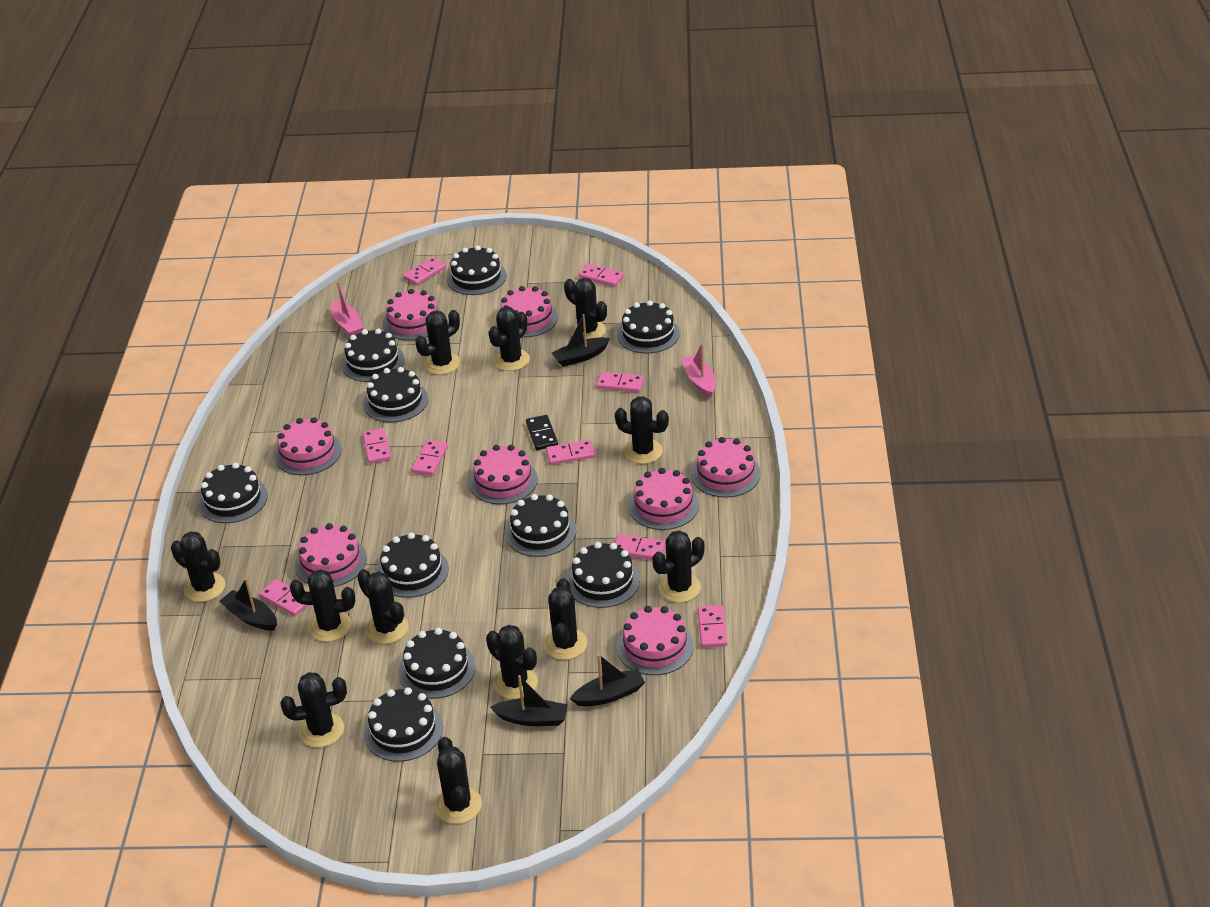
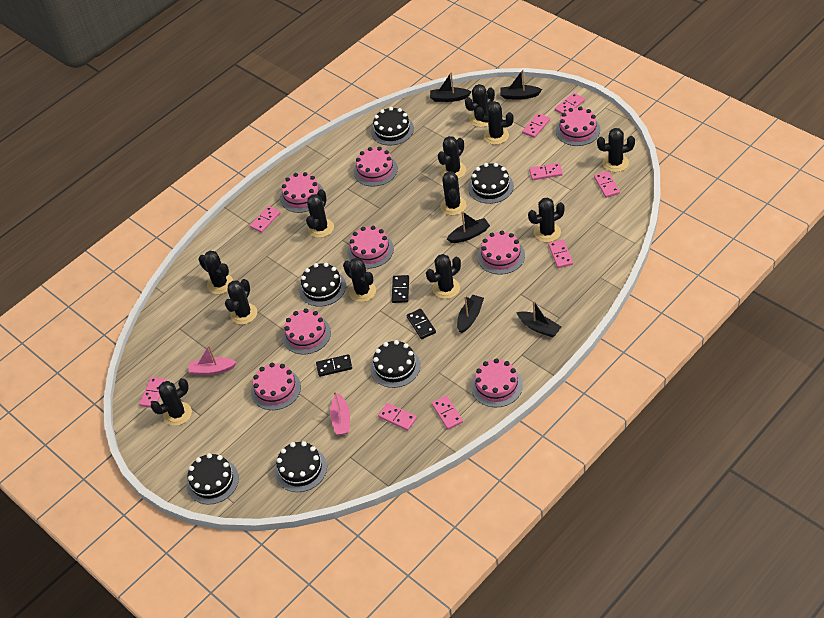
black boat: [219,578,277,630] [490,675,568,726] [552,314,610,367] [570,654,645,706] = 4 -> [430,72,471,102] [447,211,490,243] [457,295,484,333] [500,69,542,100] [516,300,561,337] = 5
black cake: [198,463,268,523] [341,329,405,382] [363,367,428,423] [364,687,443,762] [376,532,449,598] [398,628,476,699] [447,245,506,295] [505,494,576,557] [567,542,640,608] [617,300,680,353] = 10 -> [186,453,239,505] [275,441,327,492] [299,263,346,307] [370,340,421,388] [371,107,414,146] [468,163,514,204] = 6
black domino: [526,415,558,450] = 1 -> [316,354,352,377] [392,275,409,303] [407,309,436,339] = 3

